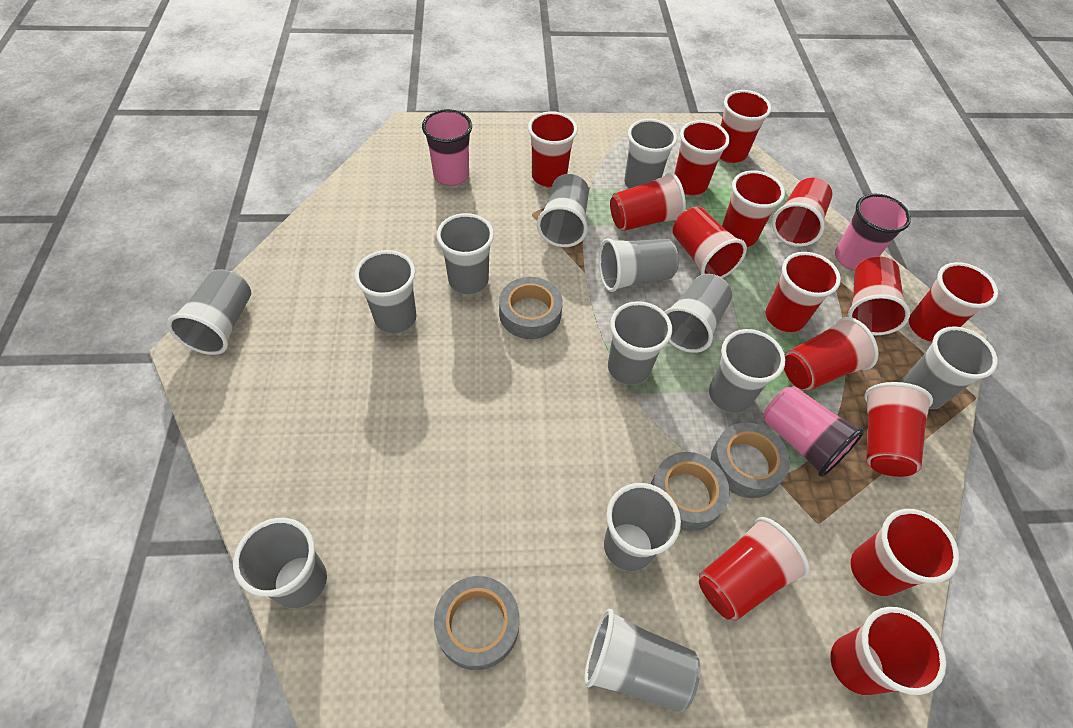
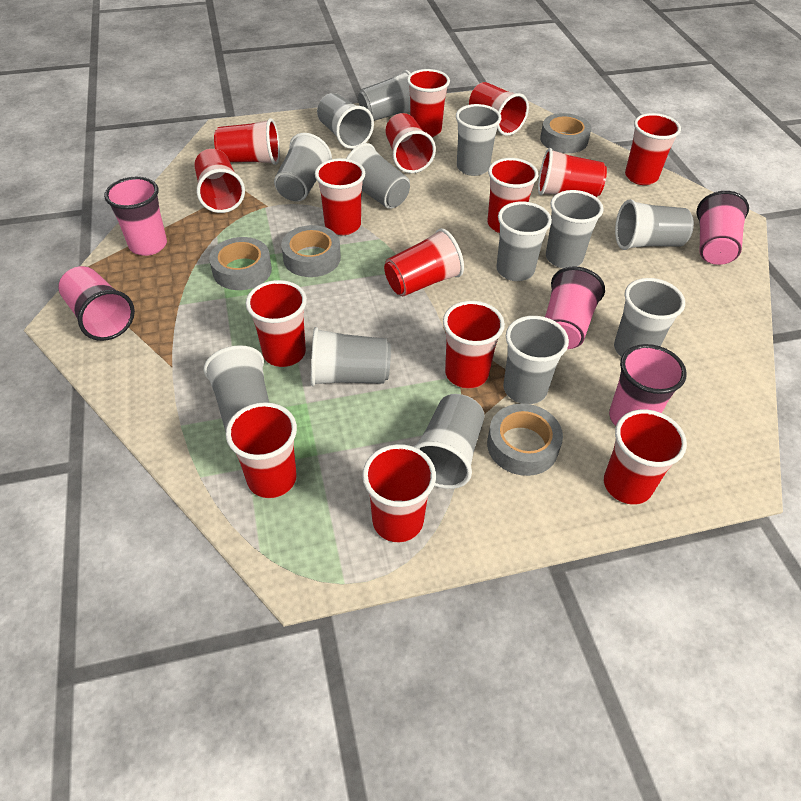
pink cup: [422,109,472,186] [763,386,865,477] [835,194,911,271] = 3 -> [58,266,135,341] [104,177,167,256] [545,266,605,349] [609,344,687,426] [696,191,749,265] = 5

